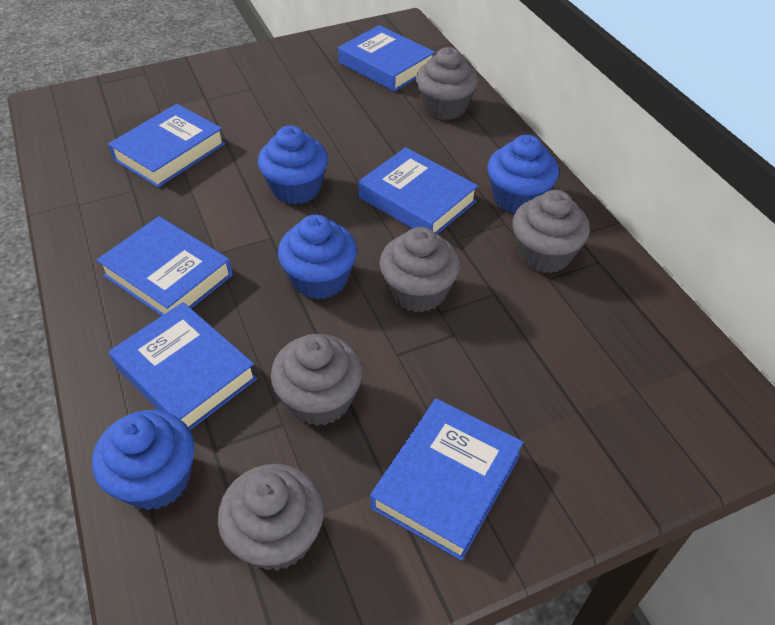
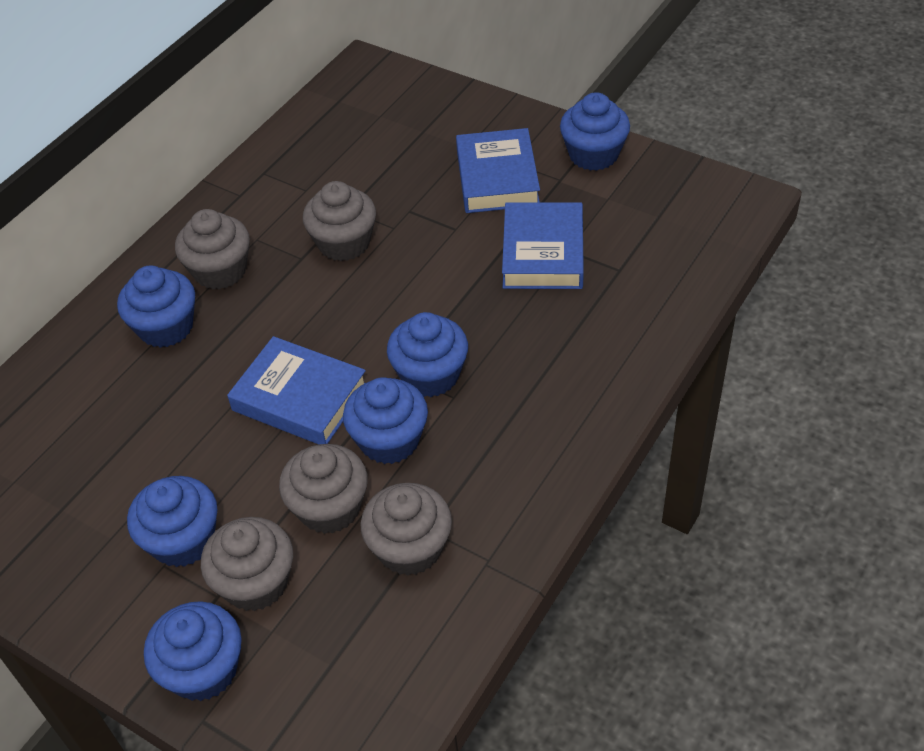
blue book: [97,216,233,316] [108,104,225,187] [109,302,257,430] [338,25,435,92] [358,147,478,234] [370,398,524,561] = 6 -> [227,336,366,444] [456,128,540,213] [502,202,584,289] = 3
blue cupcake: [92,410,194,510] [258,125,328,204] [278,214,357,300] [487,135,559,213] = 4 -> [117,266,195,348] [127,476,217,567] [144,601,242,701] [343,377,428,464] [387,312,468,397] [560,92,630,171] = 6

